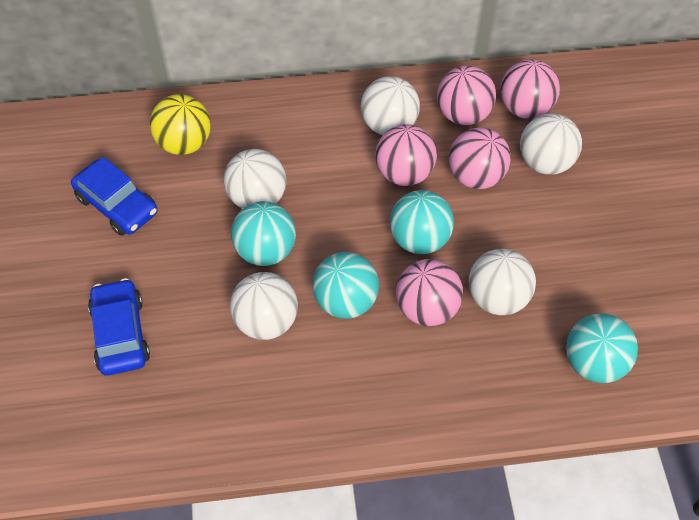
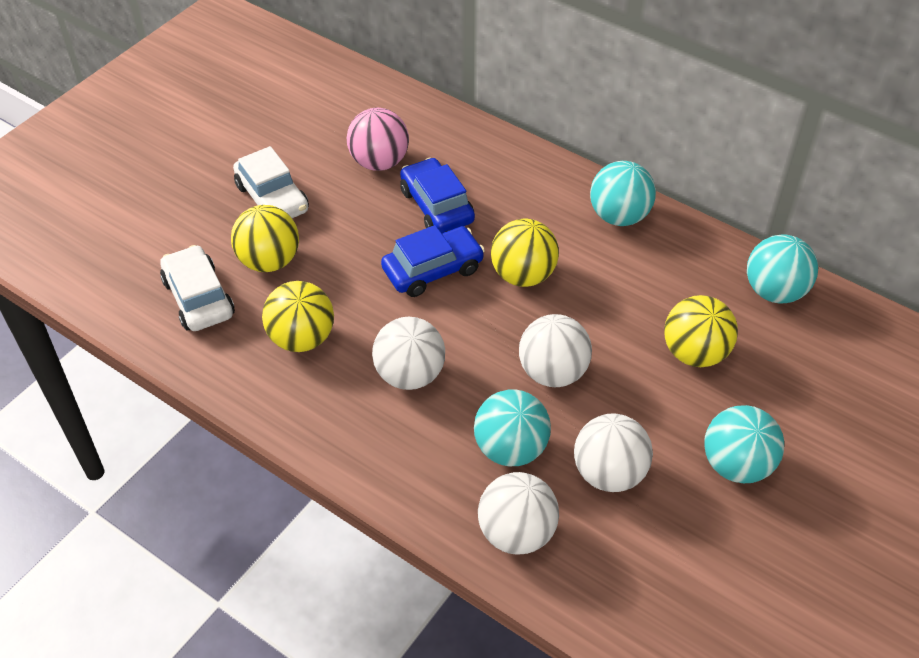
pink ball: [375,124,437,186] [396,259,463,326] [437,66,496,125] [449,127,511,189] [500,59,560,119] = 5 -> [346,108,409,171] = 1
white ball: [224,149,286,209] [230,272,298,340] [361,76,420,135] [468,249,536,315] [520,113,582,175] = 5 -> [372,317,445,390] [478,472,559,555] [519,314,592,387] [574,413,653,492] = 4
white car: none = 0 -> [160,245,235,331] [233,146,309,218] = 2
yellow ball: [150,94,211,155] = 1 -> [231,205,299,272] [262,281,334,352] [491,219,559,287] [664,295,738,367] = 4

